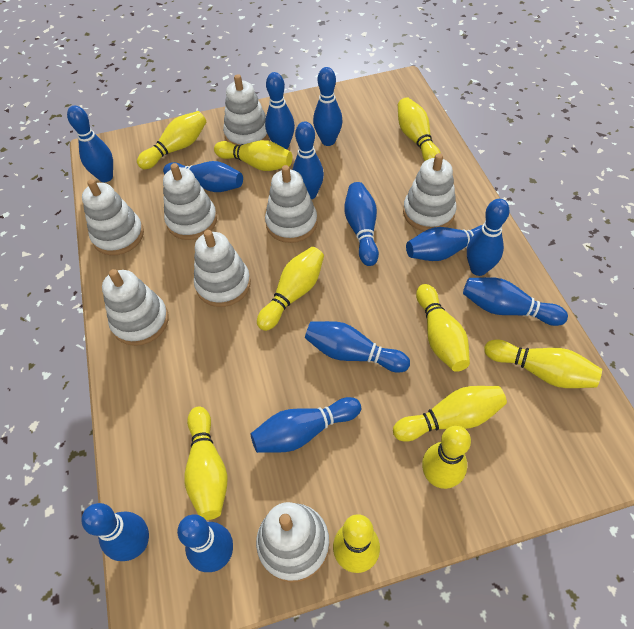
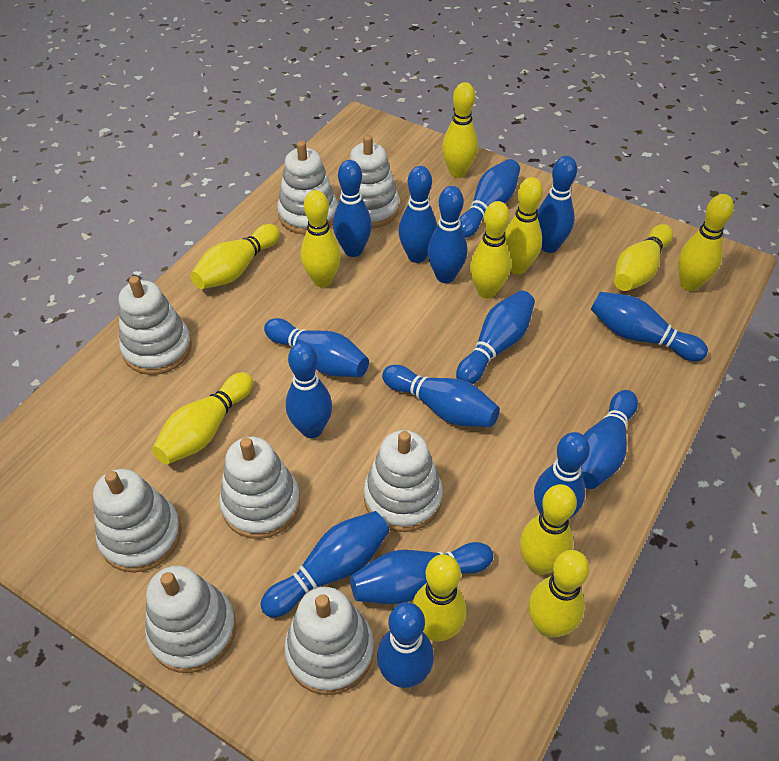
blue bowling pin: [67,105,113,182] [81,503,149,561] [163,161,243,192] [177,514,233,572] [251,397,361,453] [265,72,295,149] [292,121,324,199] [305,321,410,373] [313,67,343,146] [344,182,379,266] [406,225,482,261] [463,277,568,326] [467,199,510,276] = 13 -> [260,511,390,618] [264,318,369,377] [286,342,332,438] [333,160,372,257] [350,542,493,604] [377,602,434,688] [382,365,500,427] [399,166,437,263] [427,186,467,283] [456,290,535,384] [460,159,520,238] [534,432,590,519] [537,156,577,253] [581,390,638,489] [591,292,708,361] = 15
yellow bowling pin: [137,111,206,169] [185,406,228,520] [214,140,293,171] [257,247,324,331] [333,514,380,573] [393,386,507,442] [398,97,441,161] [416,284,470,372] [422,426,471,489] [484,339,602,388] = 10 -> [152,372,253,464] [190,224,280,289] [301,190,341,288] [413,554,466,642] [442,82,478,178] [470,201,511,299] [504,177,543,275] [520,484,577,575] [528,550,589,637] [614,224,673,291] [678,194,734,291] = 11

